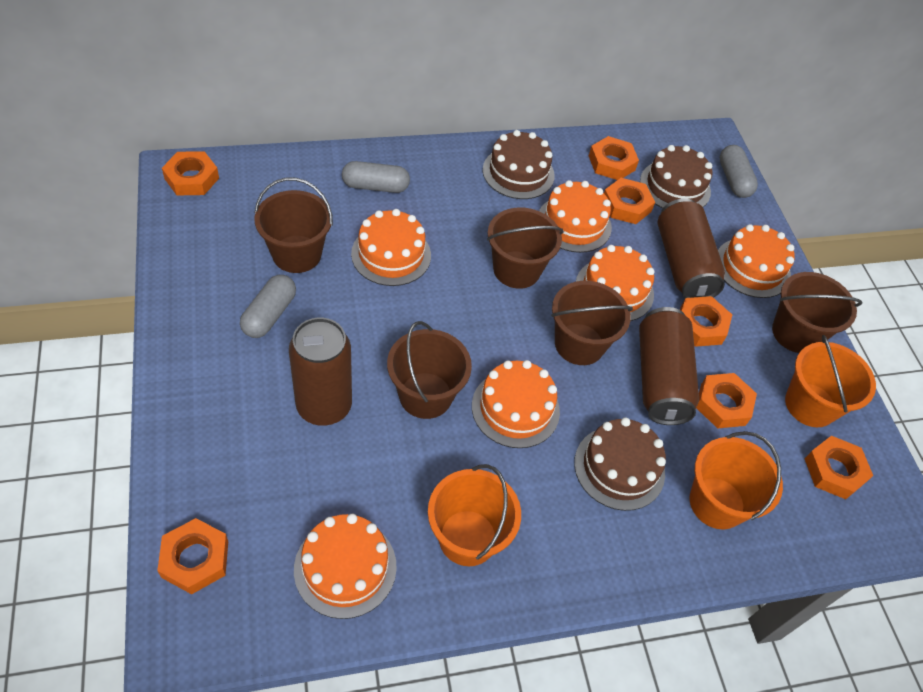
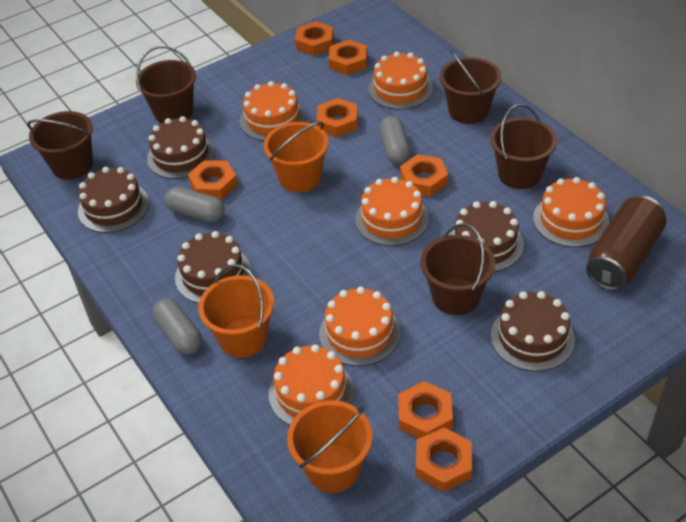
brown cake: [483,130,555,199] [574,417,666,511] [640,145,713,209] = 3 -> [78,167,149,233] [147,116,215,179] [175,231,251,304] [449,201,524,272] [491,291,575,372] = 5
brown can: [289,318,352,426] [639,307,699,425] [658,198,725,298] = 3 -> [586,196,666,291] = 1

